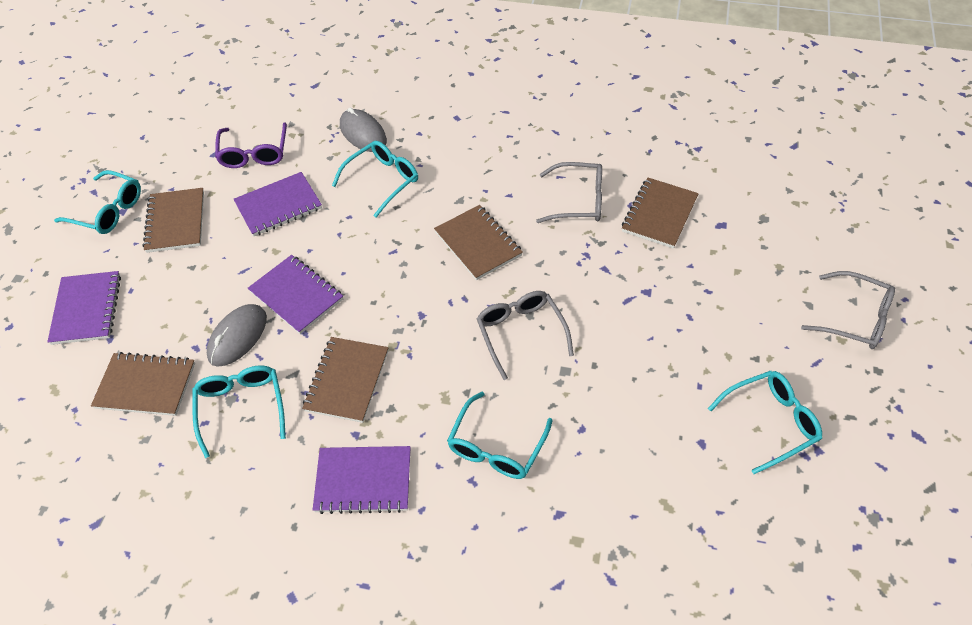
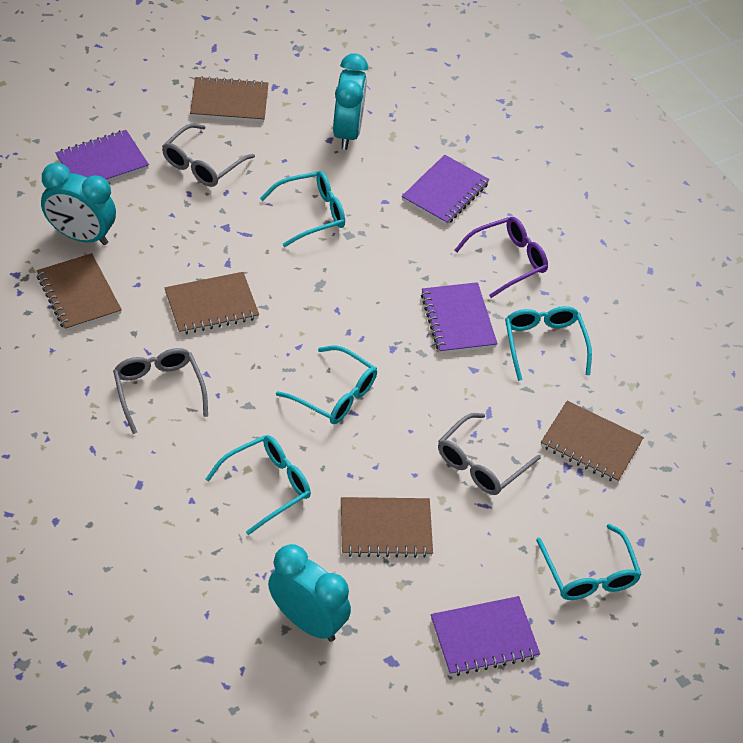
grey mouse: [207,304,267,367] [340,107,387,152] = 2 -> none = 0
turquoise clock: none = 0 -> [41,163,116,245] [268,544,351,642] [333,54,368,150] = 3

